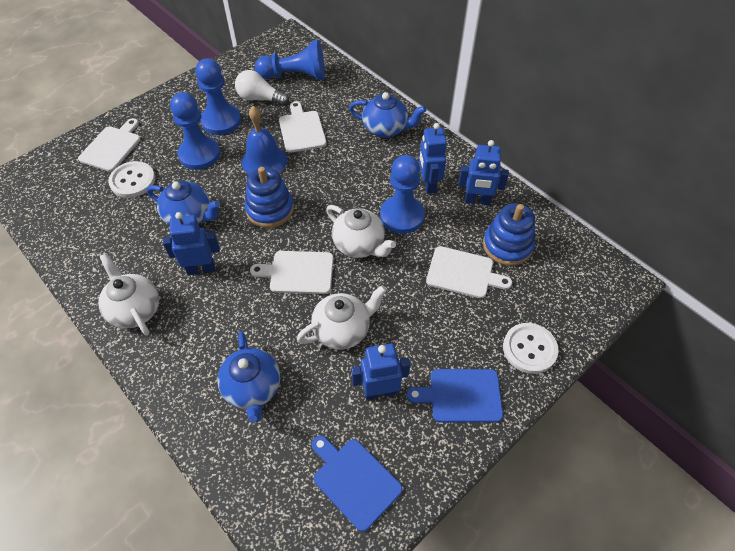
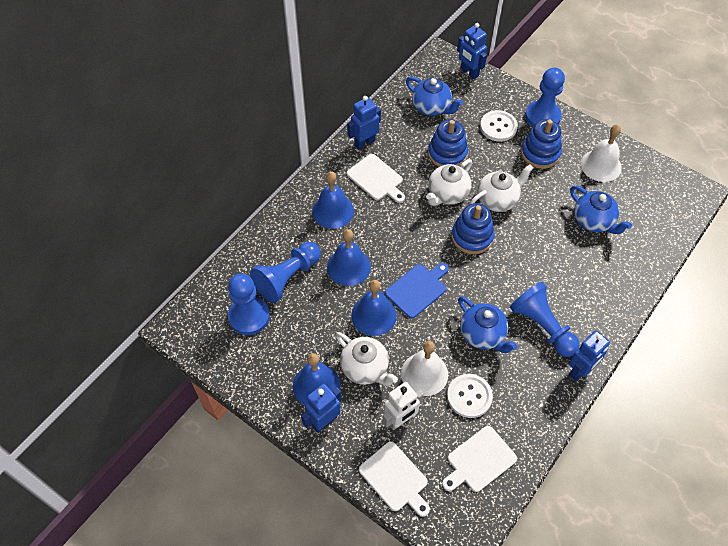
blue bell: [241,106,287,174] = 1 -> [293,353,340,405] [312,171,354,229] [327,229,371,286] [351,280,397,336] = 4
blue cutting board: [311,435,403,532] [406,369,503,423] = 2 -> [385,263,449,318] = 1
blue stacking toy: [245,167,294,228] [483,203,535,266] = 2 -> [428,120,468,167] [451,203,495,254] [521,119,562,169] = 3
white bell: none = 0 -> [401,341,448,396] [581,124,622,182] = 2
white cutting board: [78,118,141,172] [250,251,334,294] [279,101,327,153] [426,246,512,298] = 4 -> [347,154,405,203] [359,442,430,517] [442,426,517,492] = 3
white light bulb: [235,70,289,106] = 1 -> none = 0
white robot: none = 0 -> [383,382,424,430] = 1

